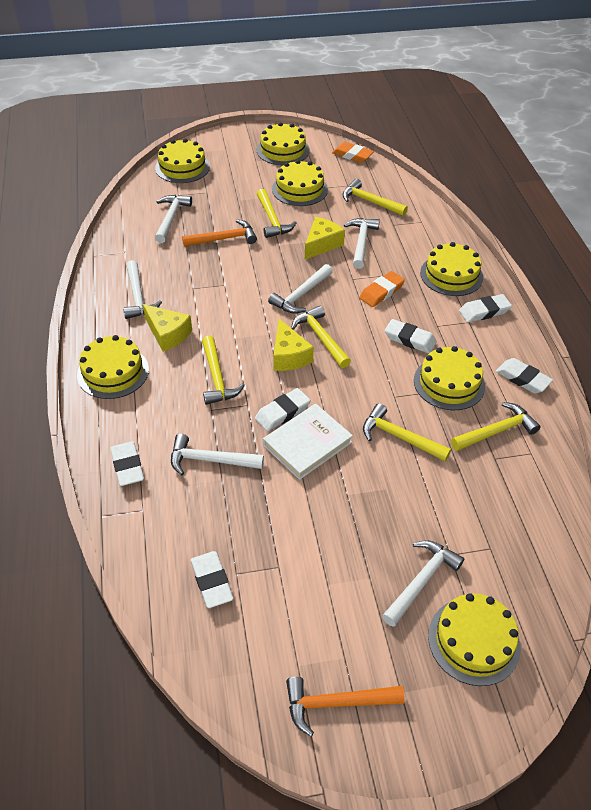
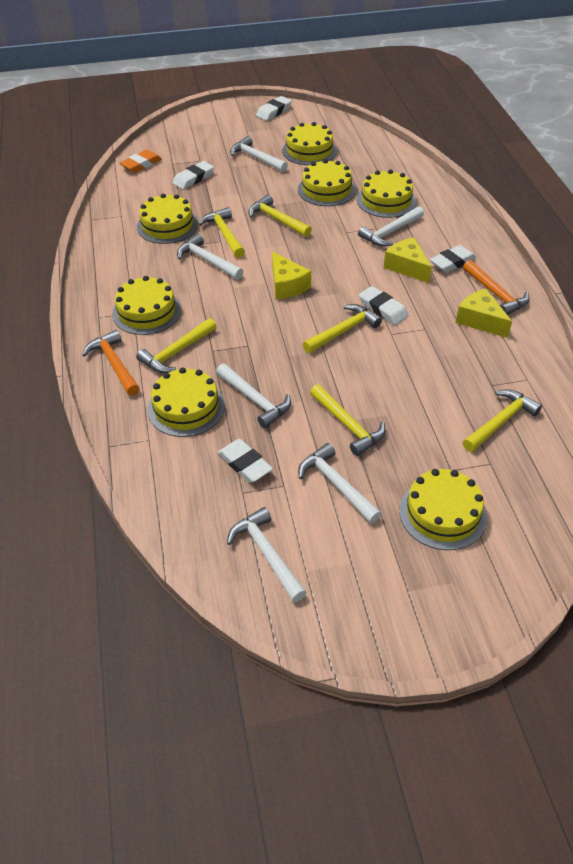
orange eraser: [332,142,374,163] [359,271,405,307] = 2 -> [120,149,162,173] = 1
white book: [263,404,353,480] = 1 -> none = 0
white eraser: [110,441,144,486] [191,551,233,608] [255,388,310,431] [385,319,437,354] [459,294,512,323] [496,358,553,394] = 6 -> [173,161,214,190] [218,439,273,483] [256,96,292,121] [359,286,409,325] [430,245,476,273] = 5

